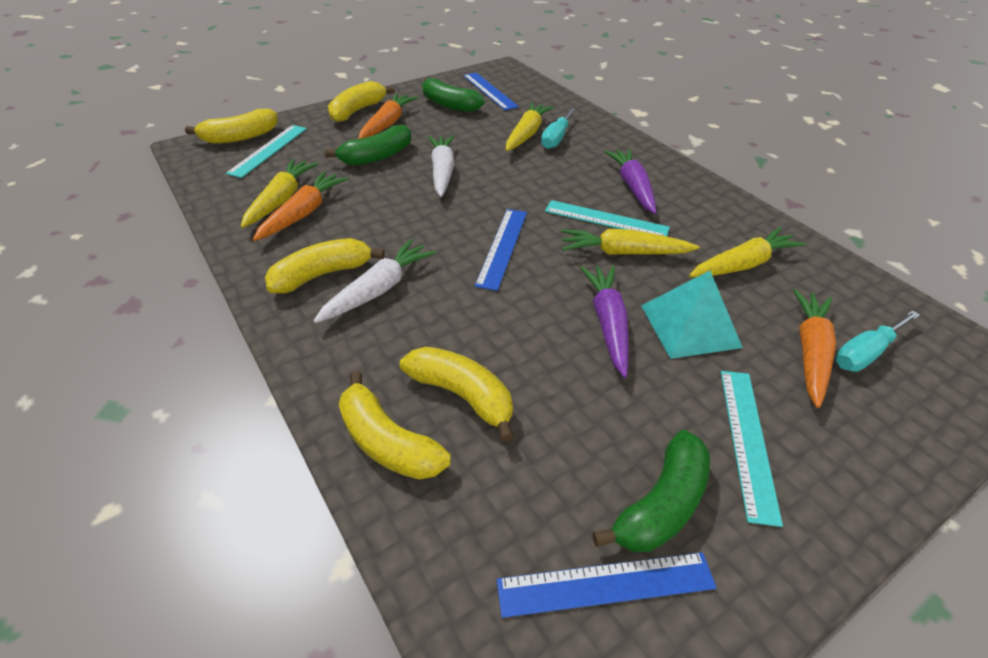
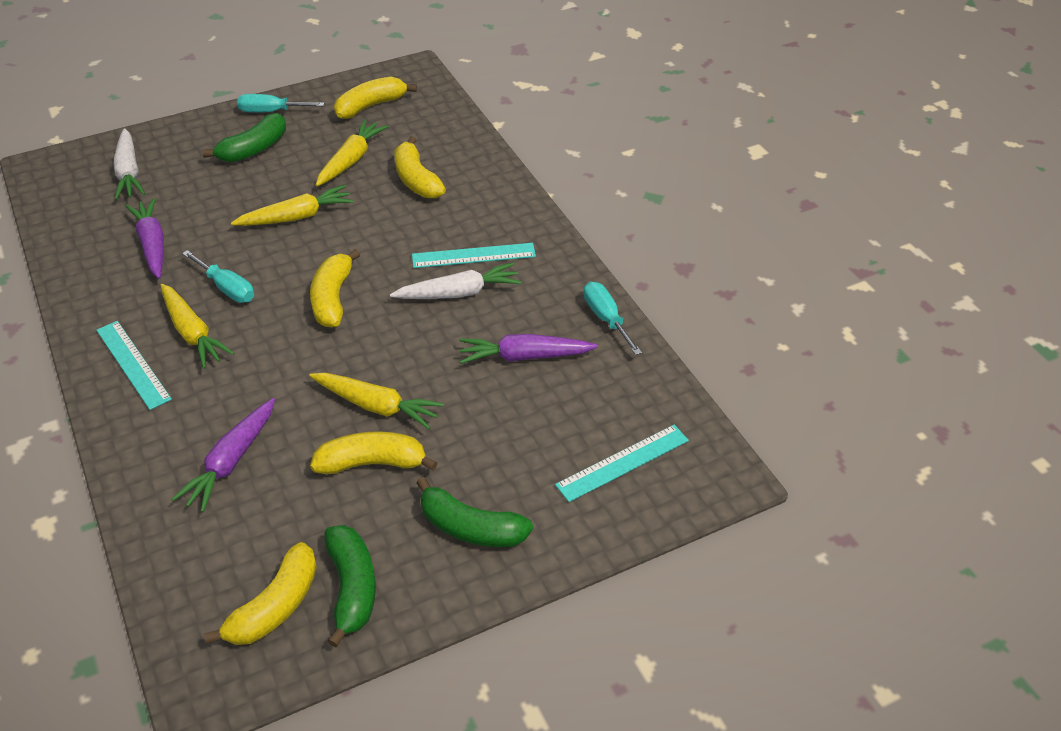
blue ruler: [463,73,519,110] [475,209,527,291] [497,552,717,618] = 3 -> none = 0
orange carrot: [253,171,348,241] [358,93,418,139] [793,289,836,408] = 3 -> none = 0
purple carrot: [580,265,629,378] [604,149,657,214] = 2 -> [125,198,164,279] [172,398,275,512] [459,334,598,364] = 3
turquoise pyramid: [641,271,743,359] = 1 -> none = 0
turquoise screwdriver: [541,108,576,149] [836,310,920,372] = 2 -> [182,250,254,303] [237,94,324,112] [584,282,642,355] = 3

